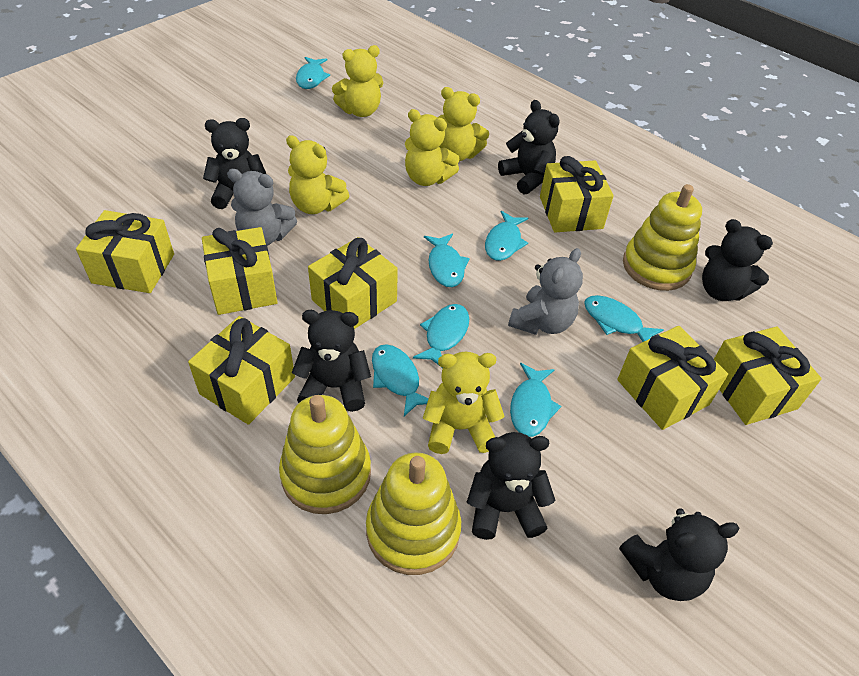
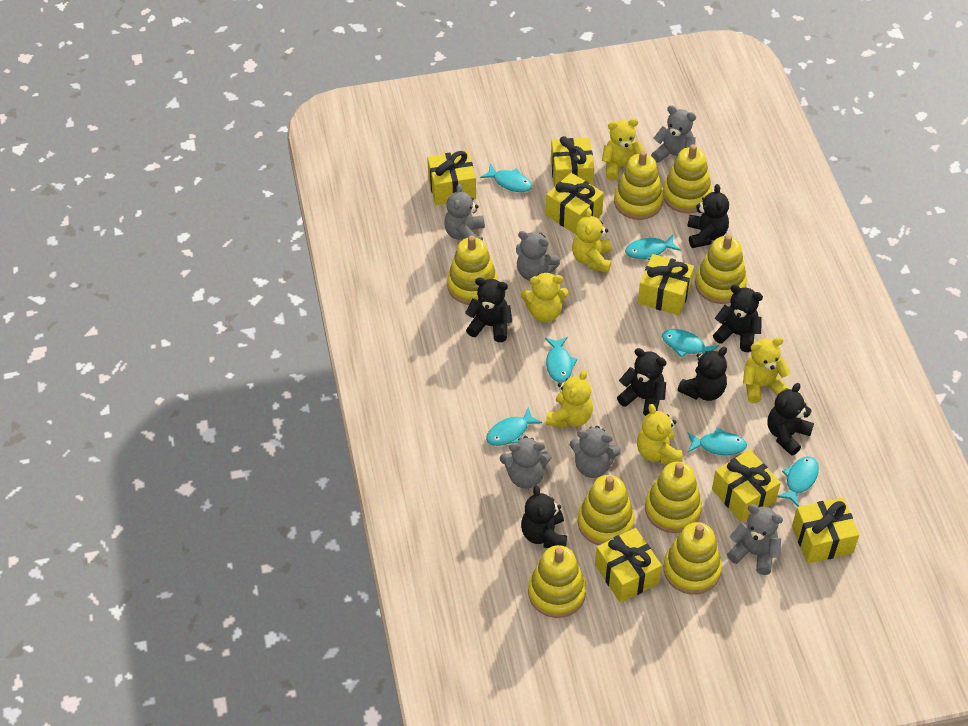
black teddy bear: [203,118,266,209] [292,310,371,412] [467,432,556,540] [498,100,560,194] [619,508,740,601] [702,219,773,301] = 6 -> [465,278,512,342] [521,485,567,548] [617,348,667,416] [677,347,727,401] [687,184,729,248] [713,285,763,352] [767,383,814,456] = 7
grey teddy bear: [227,169,297,246] [508,248,583,335] = 2 -> [444,183,485,242] [500,436,551,489] [516,231,560,281] [570,426,621,478] [651,105,696,163] [727,504,783,575] = 6
yellow stacking toy: [279,395,371,514] [366,452,461,575] [623,184,702,291] = 3 -> [447,235,498,305] [528,545,586,618] [578,475,635,545] [614,151,663,220] [645,462,702,533] [663,144,712,213] [663,522,722,595] [695,234,747,304] = 8
yellow teddy bear: [286,135,349,214] [332,45,383,117] [405,109,460,186] [423,352,505,454] [438,87,489,161] = 5 -> [521,272,568,322] [546,370,593,428] [572,208,611,273] [602,118,644,181] [637,404,683,464] [743,337,791,403] = 6

